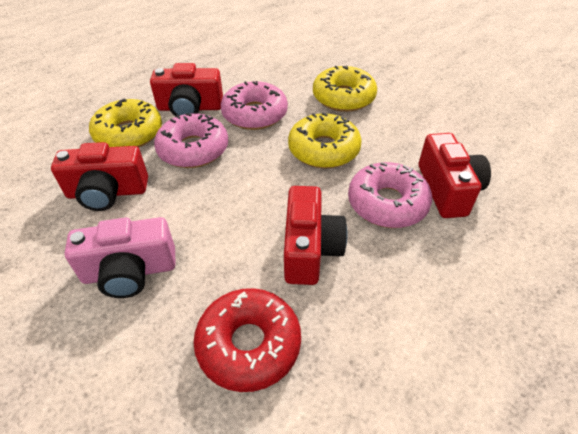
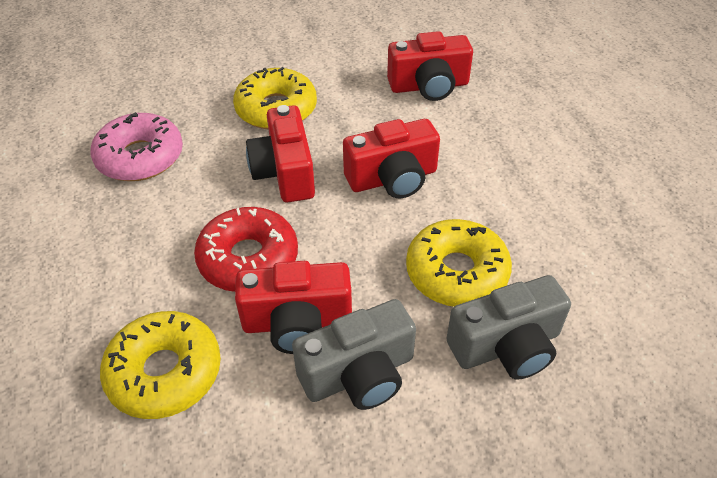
grey camera: none = 0 -> [292,299,416,410] [446,275,571,380] = 2
pink camera: [65,217,176,298] = 1 -> none = 0
pink donut: [154,113,228,168] [221,81,288,130] [348,162,432,228] = 3 -> [90,112,183,181] = 1

